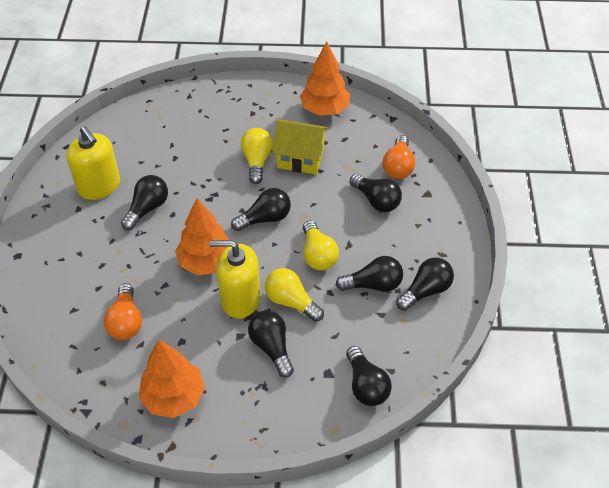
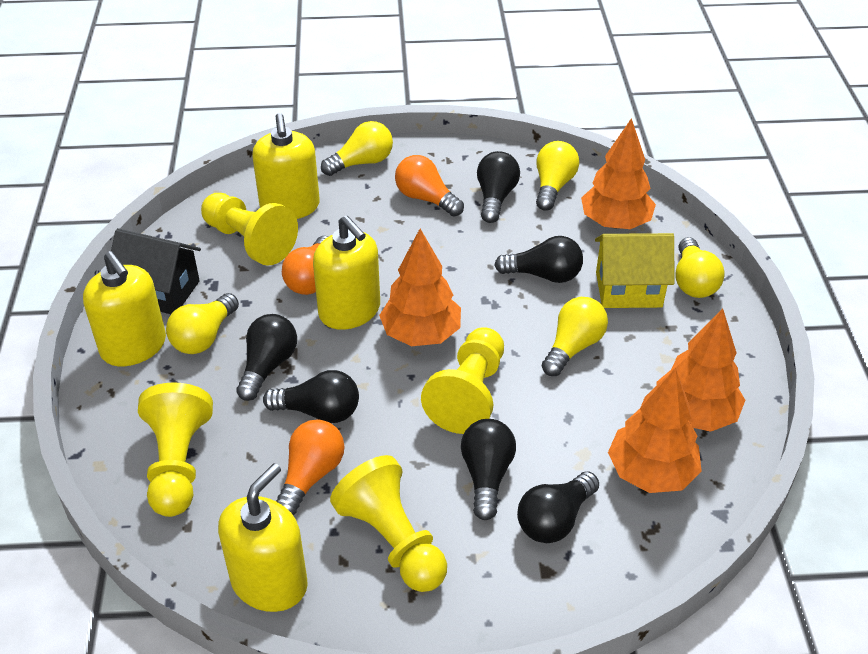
black house: none = 0 -> [111,228,201,314] = 1
black light bulb: [121,175,168,230] [231,188,291,231] [248,310,294,378] [336,256,403,292] [346,346,392,406] [350,174,402,212] [396,257,454,311] = 7 -> [236,314,297,401] [263,370,359,423] [461,419,516,520] [477,151,520,223] [495,236,583,283] [517,471,599,543] = 6
orange light bulb: [104,283,142,340] [383,135,415,179] = 2 -> [276,419,345,515] [282,236,328,295] [395,155,464,216] = 3
orange tree: [138,340,205,418] [175,198,230,275] [300,42,350,116] = 3 -> [379,229,461,346] [581,118,656,229] [608,368,702,493] [656,308,745,432] = 4
yellow light bulb: [241,128,273,184] [265,268,324,322] [303,220,339,270] = 3 -> [166,293,239,354] [321,121,393,176] [536,141,579,211] [542,297,608,376] [676,237,725,298] = 5
yellow pawn: none = 0 -> [138,382,213,517] [201,193,298,266] [330,455,447,592] [421,327,504,434] = 4
yellow soap dispenser: [66,126,120,200] [210,240,261,318] = 2 -> [83,251,166,366] [218,463,308,612] [252,113,320,219] [313,216,380,330] = 4

